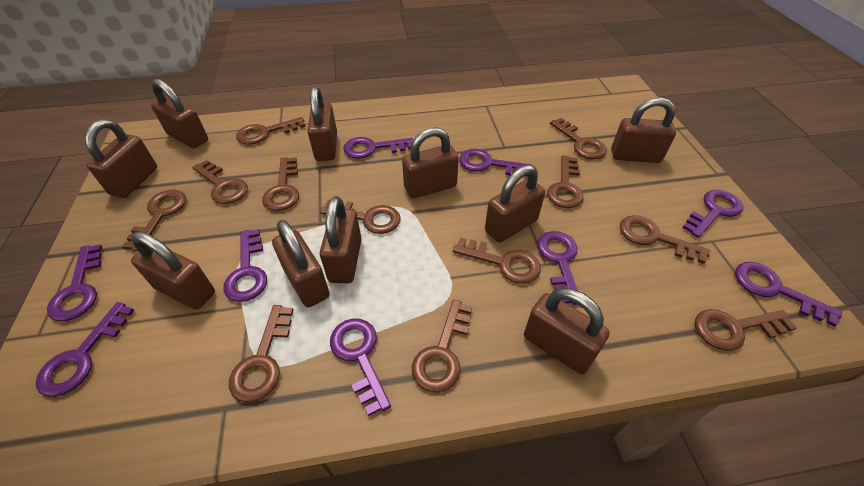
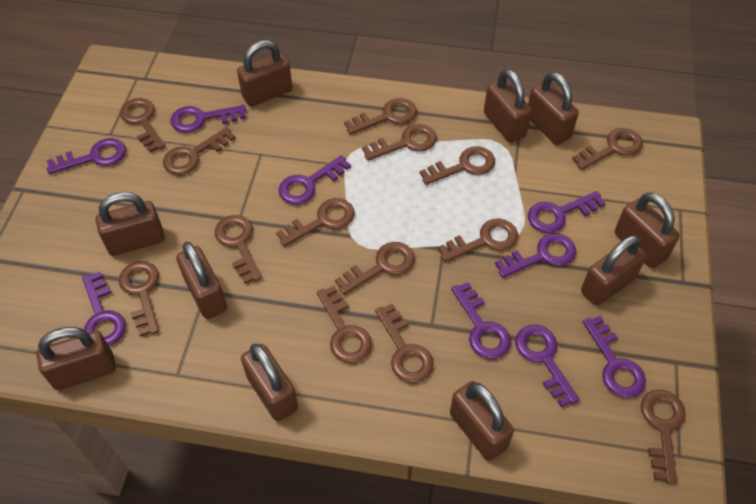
brown key: [122,190,186,252] [192,160,248,204] [229,305,293,402] [236,117,306,145] [262,157,299,211] [320,200,401,234] [412,300,472,393] [453,237,541,284] [547,155,583,208] [550,118,607,159] [620,215,710,264] [695,309,797,351] = 12 -> [119,261,159,337] [120,98,165,152] [163,127,235,175] [215,215,262,284] [276,198,355,247] [317,286,372,363] [335,242,415,295] [344,98,417,135] [362,124,437,161] [375,303,434,383] [420,146,495,185] [438,218,518,262] [572,128,643,170] [641,390,686,484] = 14

